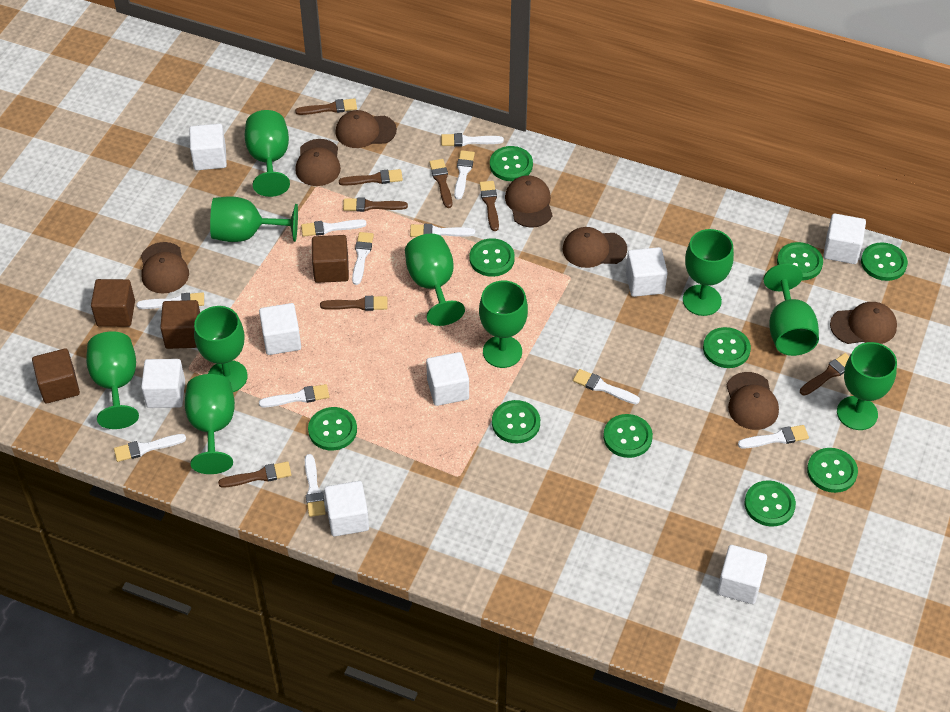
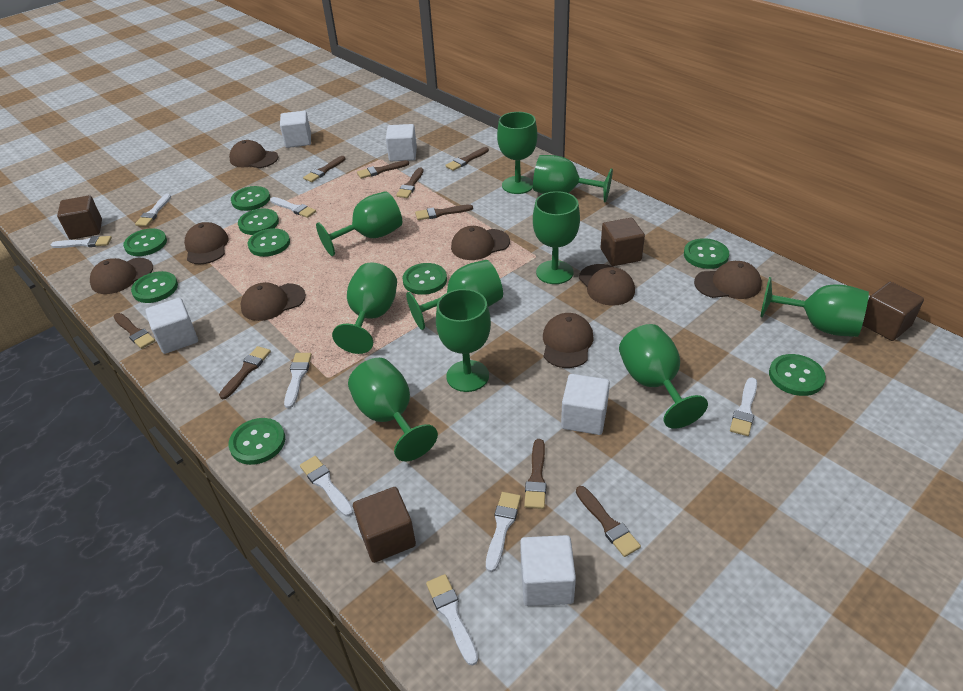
brown brush: [218,462,291,488] [295,98,357,115] [320,296,387,311] [339,169,403,186] [343,198,408,212] [429,159,452,208] [479,181,499,231] [800,353,849,396] = 8 -> [113,313,155,349] [219,346,271,399] [303,156,346,182] [357,160,409,179] [396,168,424,198] [415,204,473,220] [445,147,489,171] [524,439,547,509] [576,486,641,557] = 9
brown cap: [141,242,189,293] [295,139,341,186] [335,110,397,148] [505,175,553,228] [563,227,627,268] [727,372,779,430] [830,302,897,344] = 7 -> [90,258,153,294] [184,222,229,264] [229,140,278,168] [240,282,306,321] [451,226,510,260] [543,313,594,368] [579,264,635,306] [694,261,762,299] = 8
green button: [308,407,357,451] [469,239,515,277] [490,146,533,181] [492,400,540,443] [603,414,653,458] [703,327,751,368] [744,480,796,527] [777,242,823,280] [807,448,858,493] [861,243,908,281] = 10 -> [123,228,167,256] [131,271,178,303] [229,418,285,465] [231,186,270,211] [238,208,279,235] [248,228,290,257] [402,263,447,295] [684,238,729,269] [769,354,826,396] = 9
white brush: [114,434,186,462] [136,292,204,309] [259,384,329,407] [301,219,367,237] [305,454,326,517] [352,232,374,285] [410,224,475,237] [441,133,504,147] [454,150,475,200] [573,369,640,404] [738,425,809,449] = 11 -> [51,236,112,248] [135,194,171,227] [270,197,316,218] [284,353,312,408] [300,456,354,516] [426,574,478,666] [486,492,521,572] [730,377,757,436] = 8
white cube: [141,359,185,408] [189,124,227,170] [259,303,301,355] [324,481,369,537] [426,352,469,406] [626,247,668,297] [717,545,767,604] [823,213,866,264] = 8 -> [145,298,198,354] [280,111,311,148] [386,124,417,161] [520,535,576,606] [561,374,610,435] = 5

